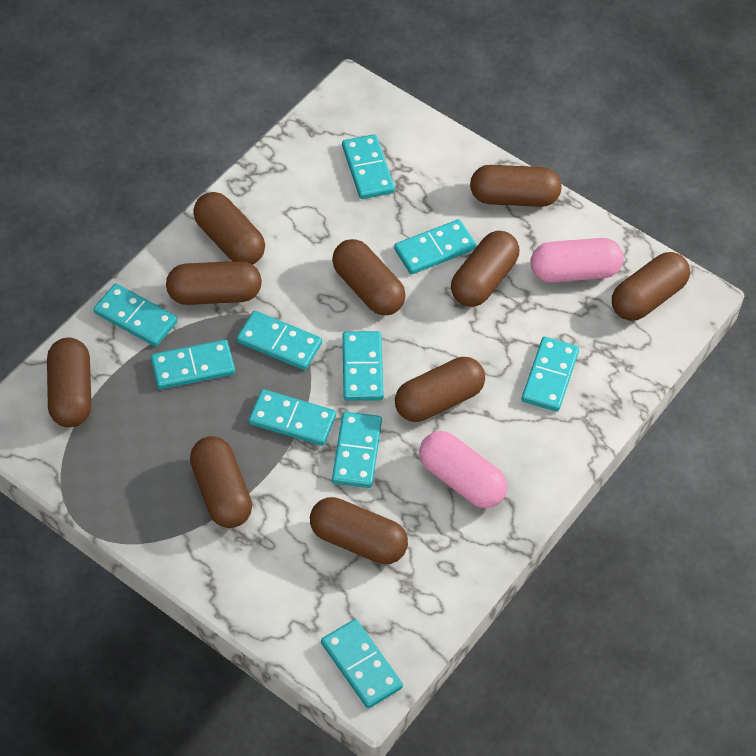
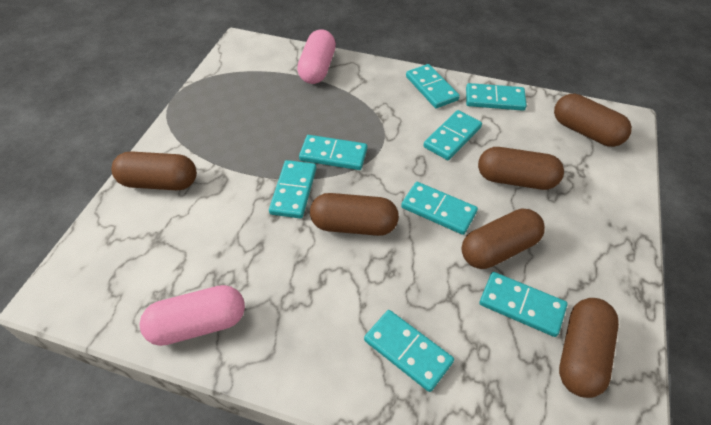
brown capsule: [47,338,91,427] [166,261,262,305] [190,436,252,528] [193,192,265,264] [310,497,408,564] [332,239,406,315] [395,357,485,422] [451,231,519,307] [470,165,562,207] [612,252,690,321] = 10 -> [112,152,197,190] [310,193,399,236] [462,208,545,269] [478,147,564,190] [554,94,632,147] [559,298,619,398] = 6
turquoise domino: [94,284,178,347] [151,340,235,389] [237,311,322,370] [249,389,336,446] [321,619,403,709] [332,412,382,488] [342,134,395,199] [342,331,384,401] [394,219,476,274] [522,337,579,412] = 10 -> [269,160,316,218] [299,135,367,170] [364,310,454,392] [401,182,478,235] [406,64,460,108] [423,110,482,160] [466,83,527,111] [479,272,567,337] = 8

